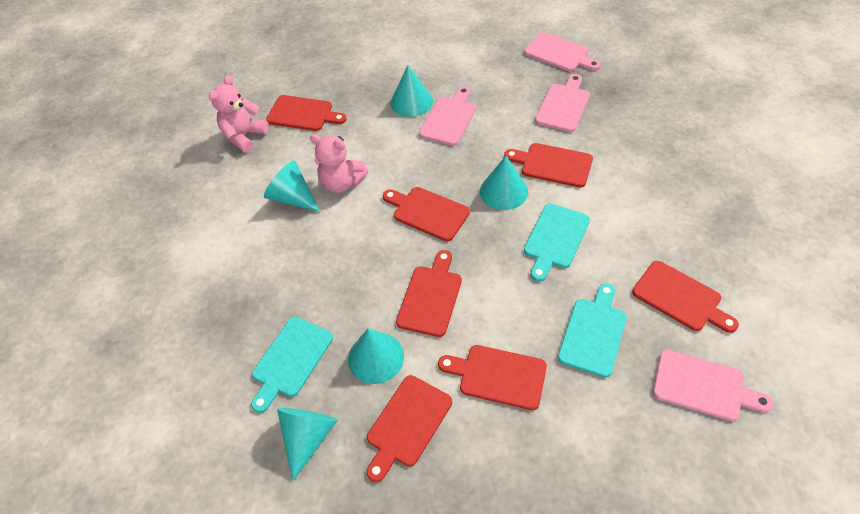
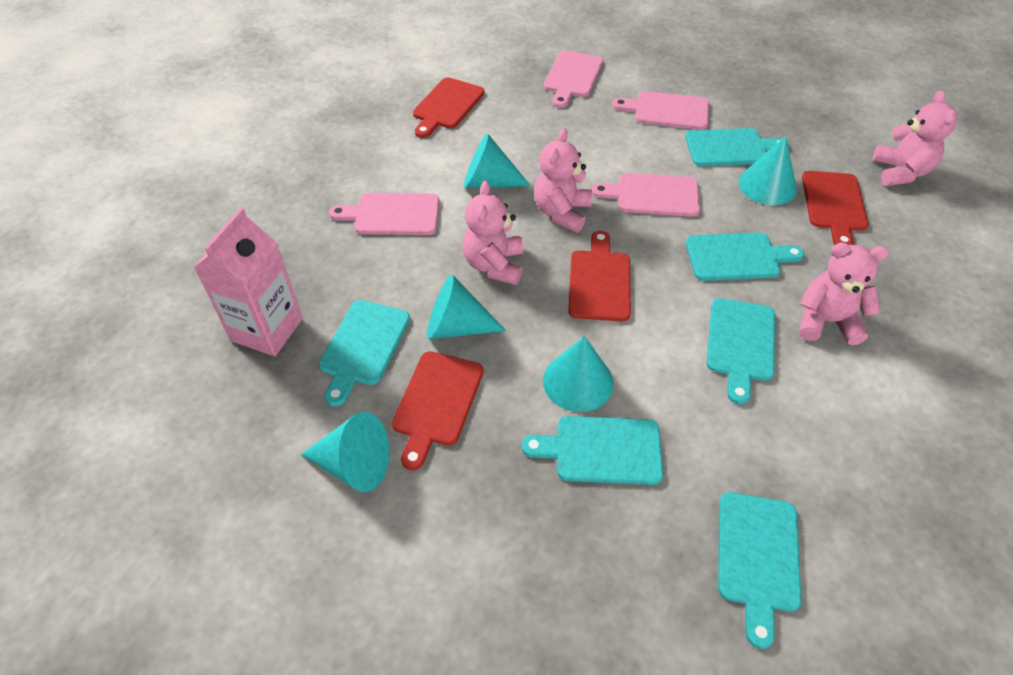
pink carton: none = 0 -> [194,208,303,356] = 1
pink teddy bear: [209,75,269,153] [310,134,368,193] = 2 -> [463,181,524,285] [534,128,592,233] [800,243,889,345] [873,90,957,186] = 4
red cutting board: [266,95,347,131] [367,375,452,482] [383,187,470,241] [396,250,462,337] [438,345,547,410] [504,143,593,188] [632,261,739,333] = 7 -> [392,351,484,470] [413,77,484,138] [568,231,631,322] [802,171,869,245] = 4
turquoise cutting board: [251,317,333,413] [524,203,590,282] [558,283,627,378] = 3 -> [319,300,410,407] [521,416,663,485] [685,128,789,166] [686,233,804,281] [707,298,775,404] [718,492,801,649] = 6

